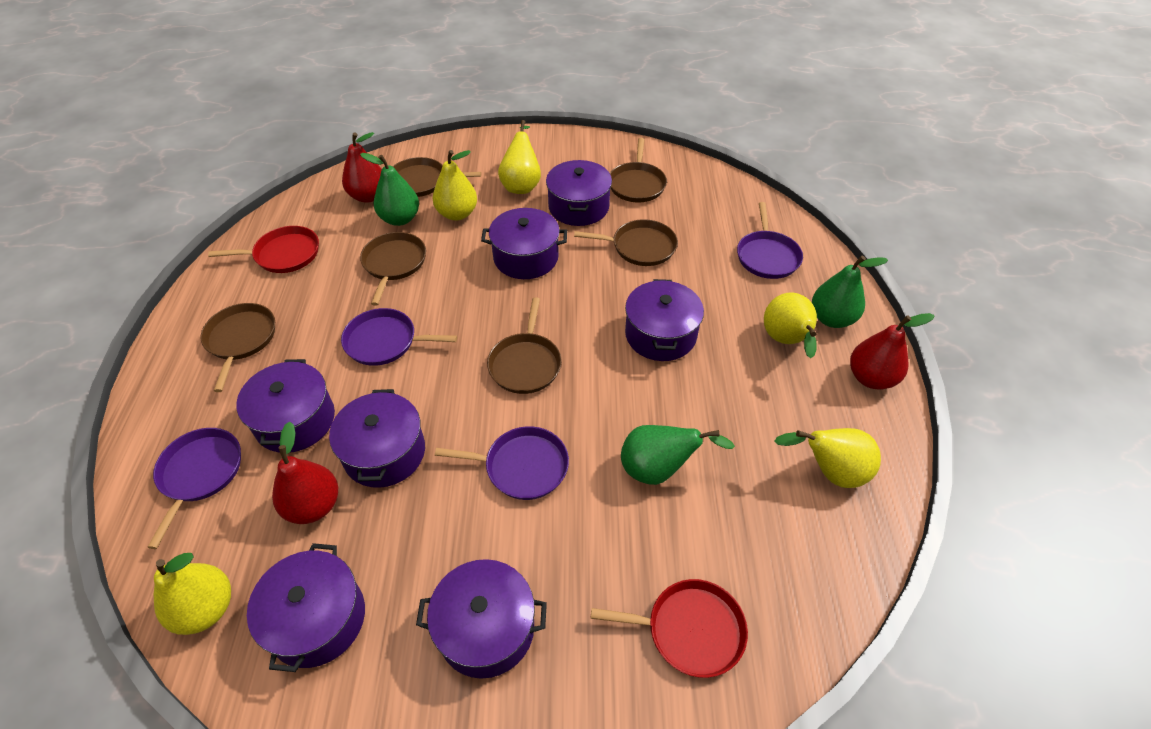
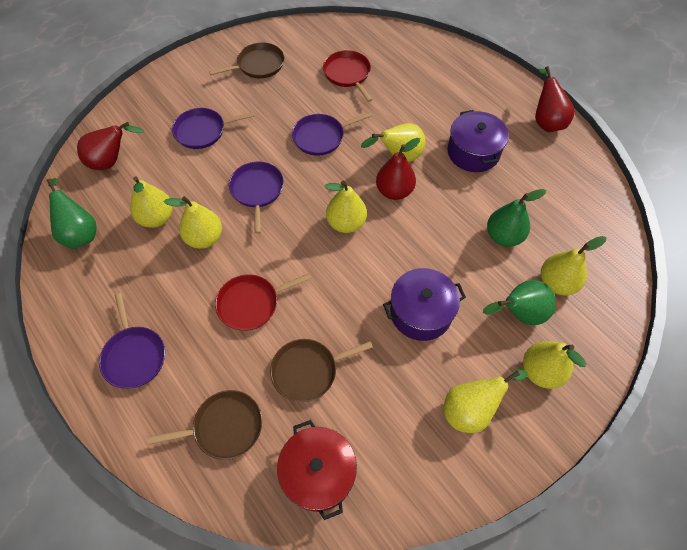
brown pan: [201,303,275,392] [360,232,426,306] [393,157,481,197] [487,297,562,394] [574,219,678,266] [610,138,667,202] = 6 -> [148,390,262,460] [209,42,284,78] [270,339,373,402] = 3
purple pot: [236,359,335,453] [247,543,365,672] [329,389,425,488] [416,559,547,679] [481,208,567,279] [546,160,612,226] [625,279,704,361] = 7 -> [383,268,466,341] [447,110,509,172] = 2
red pot: none = 0 -> [277,420,357,520] = 1
yellow pear: [154,553,231,635] [433,150,477,221] [498,120,541,194] [764,292,817,358] [774,428,881,488] = 5 -> [130,177,173,228] [164,196,222,249] [325,180,367,233] [361,123,426,162] [444,370,528,433] [523,341,586,389] [541,236,607,295] = 7

